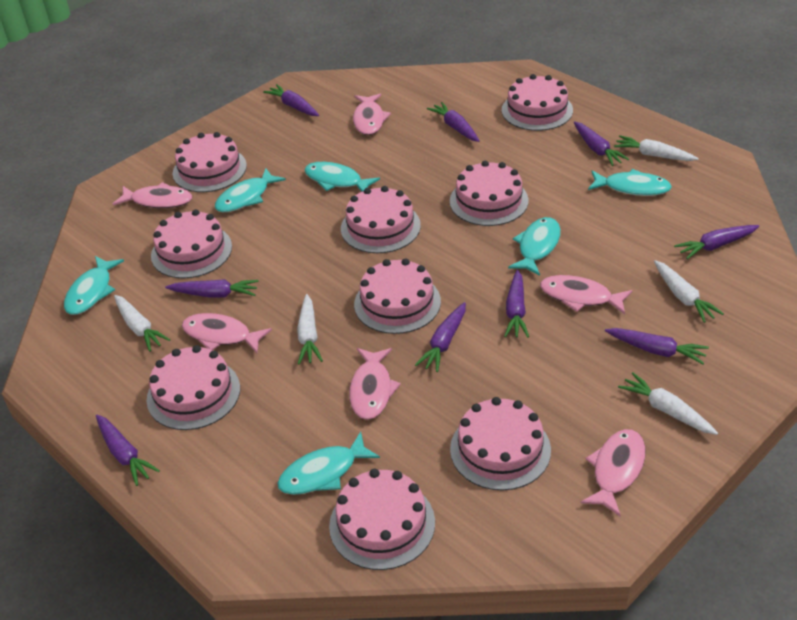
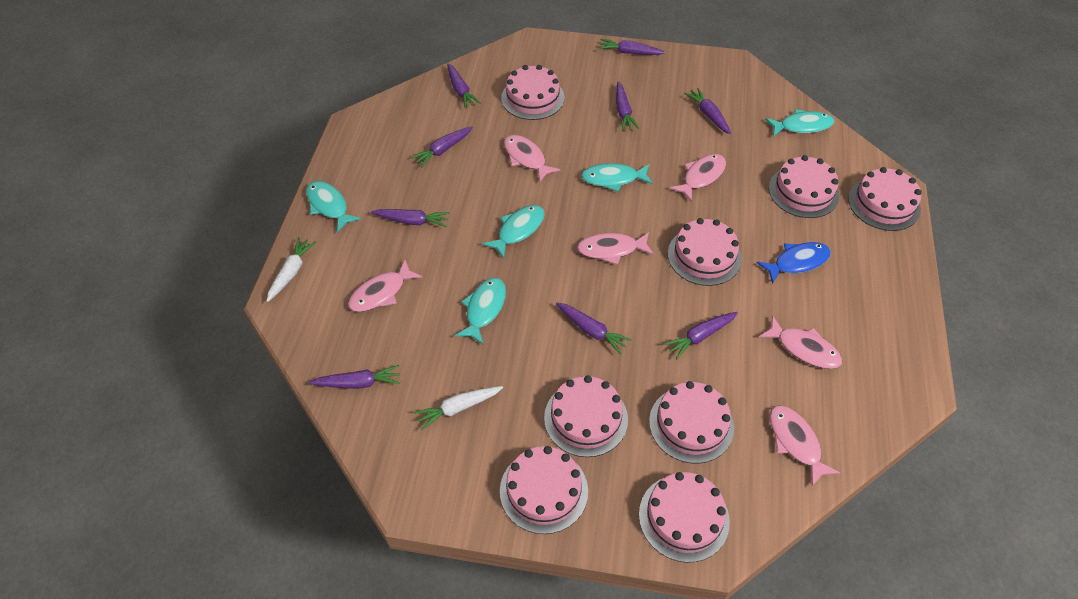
blue fish: none = 0 -> [757,242,831,284] = 1
pink cake: [147,345,240,430] [151,209,232,279] [173,132,247,192] [329,469,435,570] [341,186,421,253] [354,258,441,334] [450,161,528,226] [450,397,551,491] [502,74,573,131] = 9 -> [500,446,588,534] [501,65,565,120] [544,375,628,457] [639,472,730,563] [649,381,734,464] [668,218,742,286] [769,155,839,218] [848,167,922,231] = 8
turquoise fish: [64,256,124,315] [215,169,286,212] [277,432,380,495] [305,162,380,192] [508,217,561,276] [588,169,672,196] = 6 -> [306,181,361,233] [455,278,506,344] [482,205,545,259] [581,163,653,192] [766,109,834,136] = 5
white carrot: [114,295,170,352] [297,294,323,364] [614,135,699,161] [618,372,718,435] [654,260,724,323] = 5 -> [267,237,316,302] [414,386,503,430] = 2

